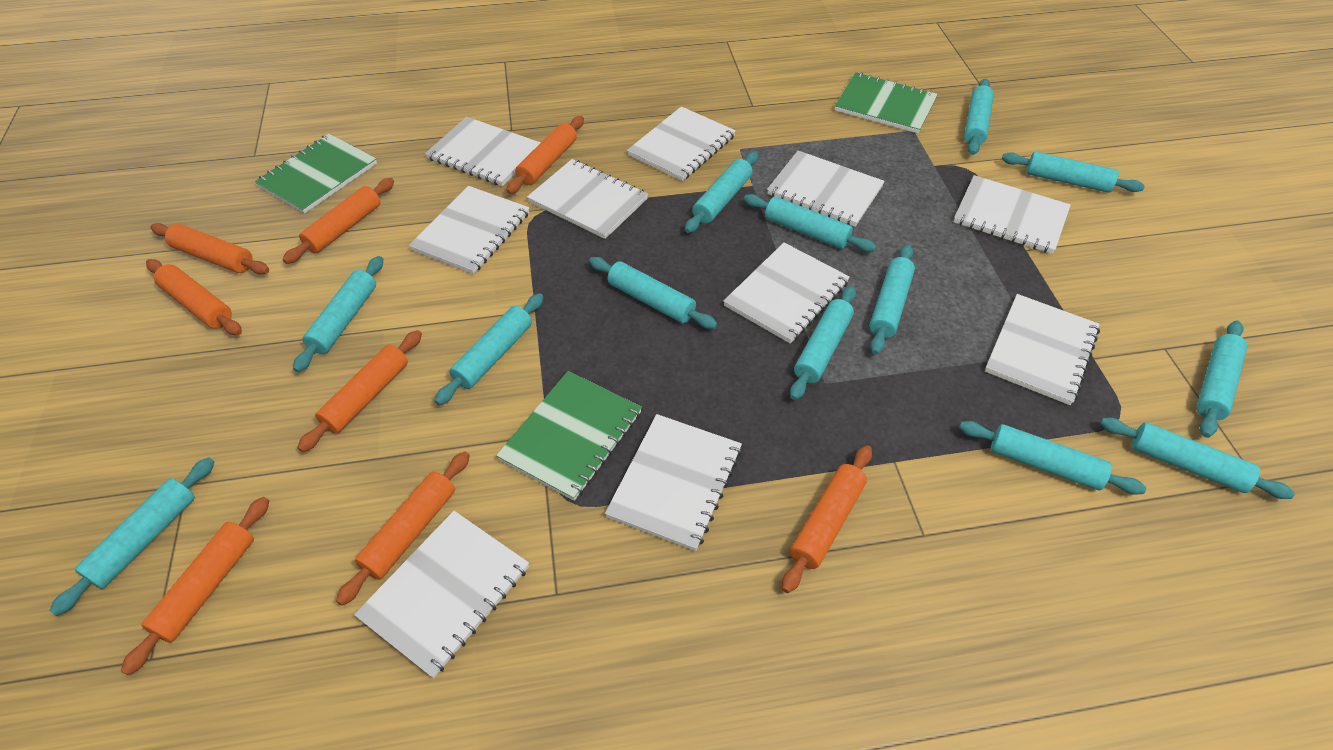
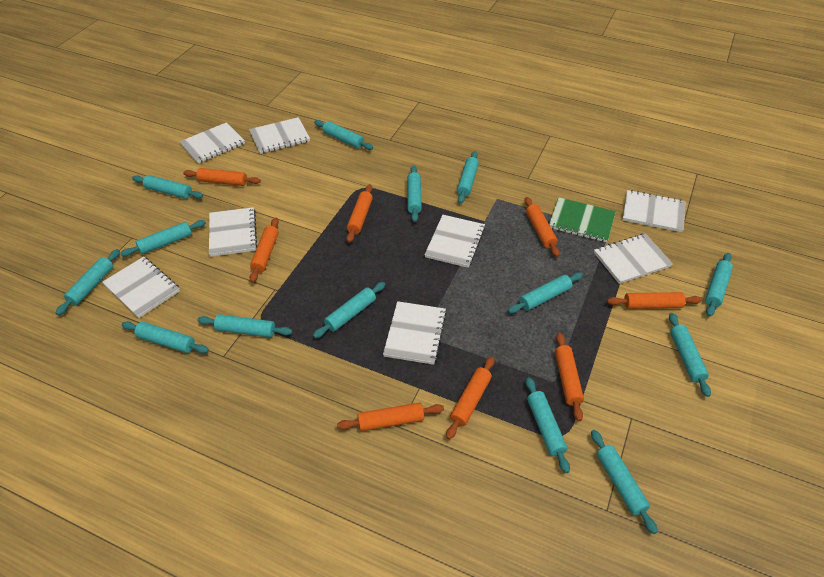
green notebook: [255,134,377,214] [496,371,642,501] [835,72,938,134] = 3 -> [549,198,616,242] = 1
turquoise rolling pin: [50,457,214,616] [293,256,383,372] [435,293,544,405] [589,257,717,329] [685,151,758,233] [744,194,876,252] [790,286,856,400] [869,244,915,355] [959,421,1146,495] [964,79,994,155] [1002,152,1145,193] [1100,418,1295,499] [1196,321,1247,438] = 13 -> [56,249,120,315] [120,220,206,257] [122,321,209,353] [132,175,203,199] [198,314,292,338] [313,282,386,338] [314,120,373,150] [407,166,422,222] [457,151,479,204] [508,272,583,313] [526,377,570,473] [591,430,658,534] [669,313,711,397] [705,253,733,317] = 14
white notebook: [354,511,529,678] [409,186,529,274] [425,117,541,186] [527,159,648,239] [605,414,742,551] [627,106,736,181] [723,243,850,344] [767,151,885,227] [954,175,1071,254] [985,294,1100,405] = 10 -> [102,257,180,318] [179,122,245,164] [209,207,257,257] [249,117,310,154] [383,301,447,365] [424,215,485,268] [594,233,673,284] [622,190,686,232] = 8

